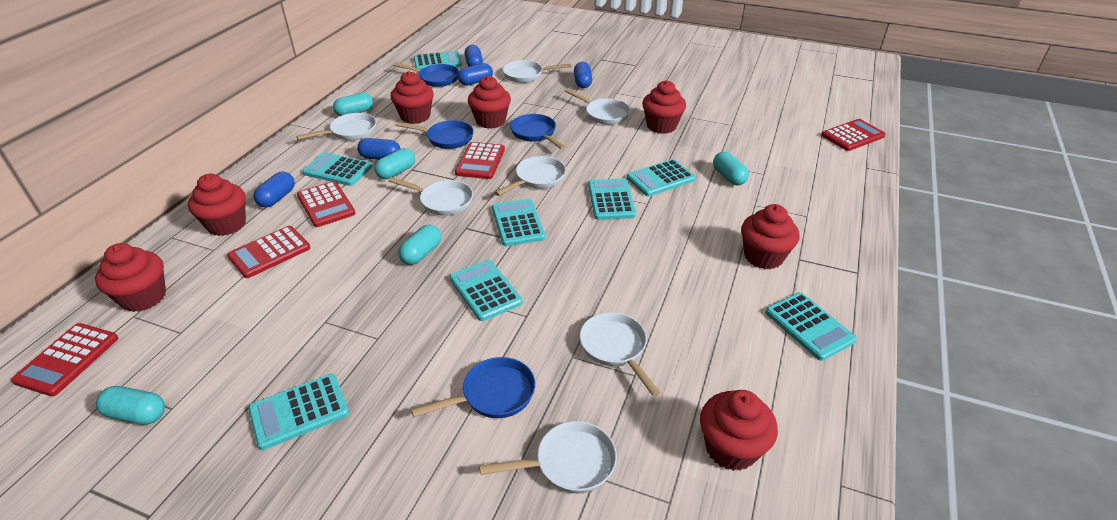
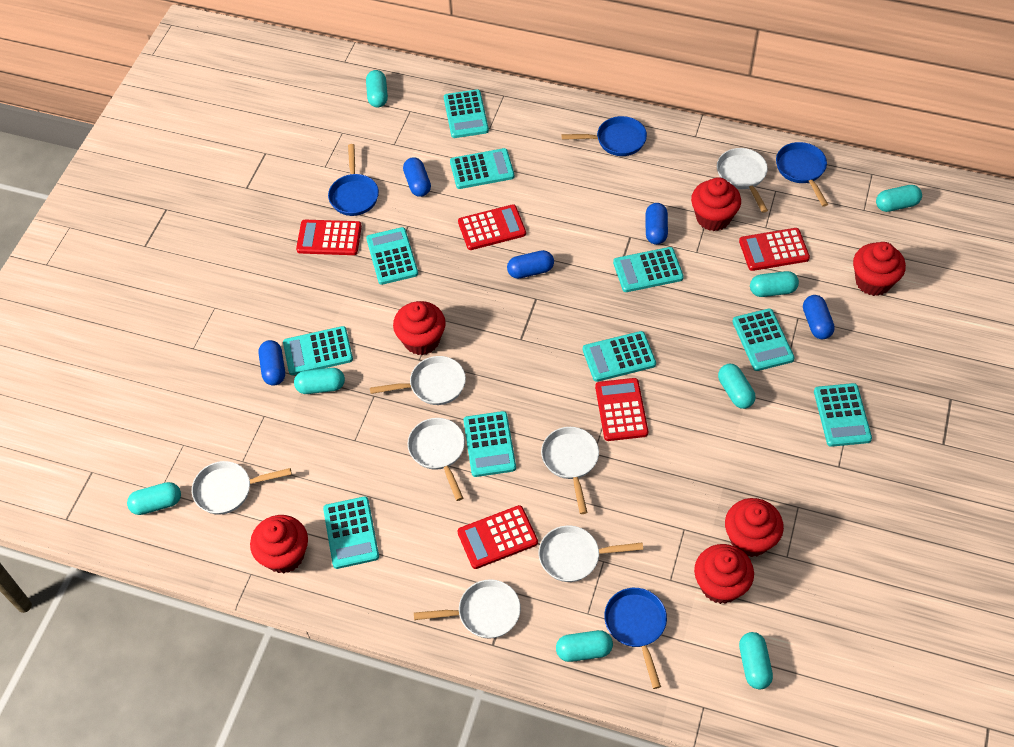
red cupcake: [95,243,166,312] [188,174,246,236] [390,71,434,124] [468,76,511,129] [642,80,686,134] [700,390,778,471] [741,204,799,269] = 7 -> [250,515,308,573] [393,301,446,355] [691,177,741,231] [694,544,754,604] [725,498,784,557] [853,242,906,296] = 6
turquoise calculator: [248,374,349,450] [302,152,372,186] [414,51,462,70] [449,260,523,321] [492,199,545,246] [588,178,636,220] [627,159,696,196] [765,293,857,361] = 8 -> [283,326,353,375] [323,496,379,569] [366,227,418,285] [444,89,489,138] [450,148,514,189] [463,411,516,477] [583,331,656,382] [613,247,684,292] [732,308,795,371] [814,383,872,447] = 10
turquoise capsule: [96,386,165,425] [333,92,373,116] [374,148,415,179] [398,225,441,265] [713,152,749,186] = 5 -> [127,482,181,515] [294,368,345,394] [366,70,388,107] [556,630,613,662] [718,364,755,409] [739,632,773,689] [750,271,799,297] [876,185,922,212] = 8

